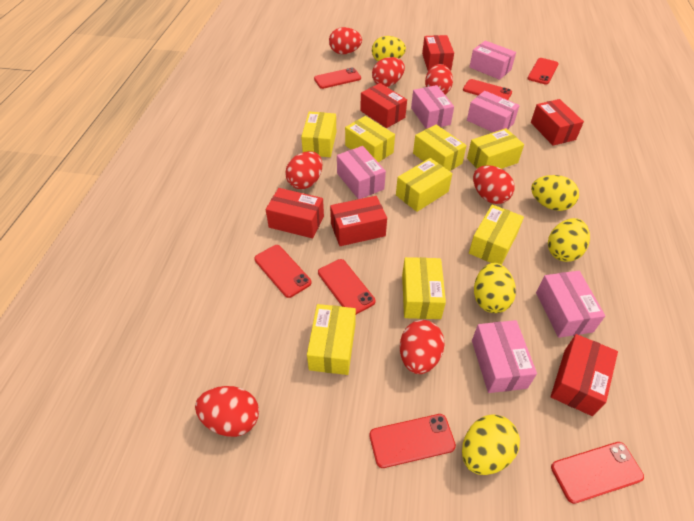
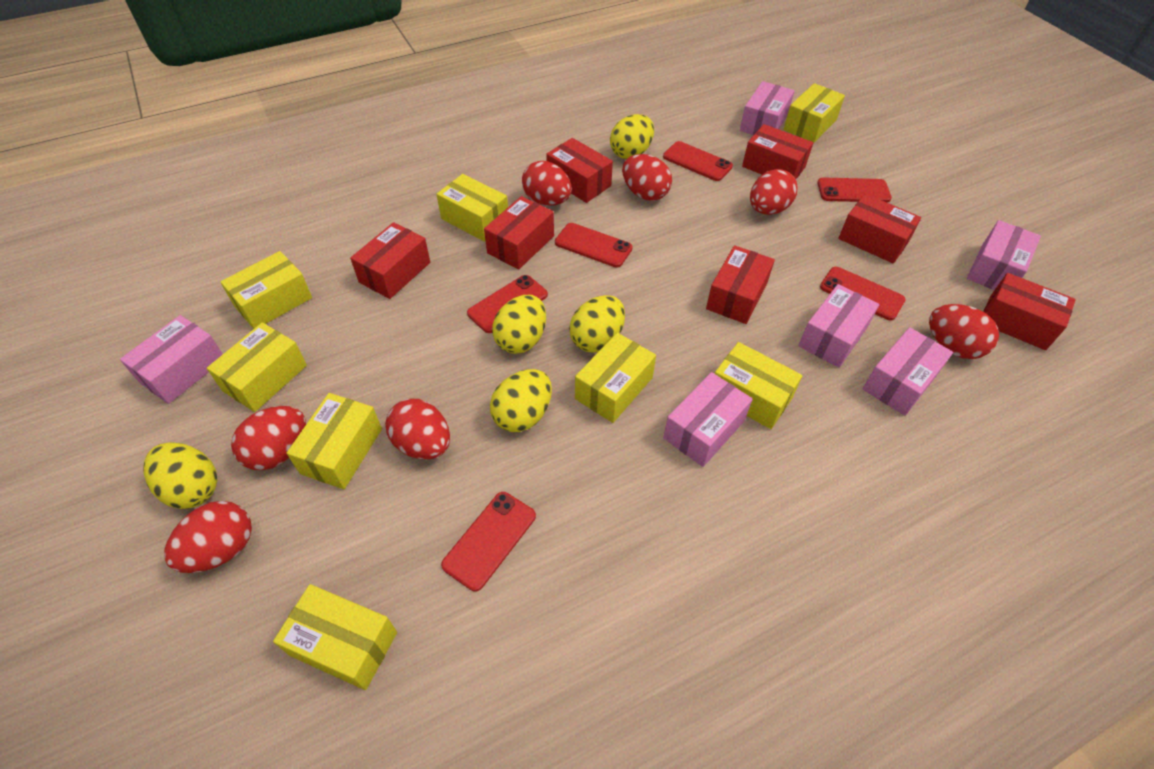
red box: [266,188,324,238] [330,196,387,246] [360,83,407,128] [422,35,454,71] [531,99,584,146] [551,334,618,416] = 6 -> [350,222,430,299] [484,196,554,269] [546,138,613,203] [706,245,775,324] [742,124,813,179] [838,194,921,264] [984,273,1076,350] = 7
red phone: [254,245,312,298] [314,68,361,89] [318,259,375,314] [369,414,456,468] [463,79,512,100] [527,58,559,85] [551,442,644,504] = 7 -> [441,492,536,591] [467,275,548,333] [555,223,633,268] [663,141,733,181] [817,177,892,202] [820,267,906,320] = 6

